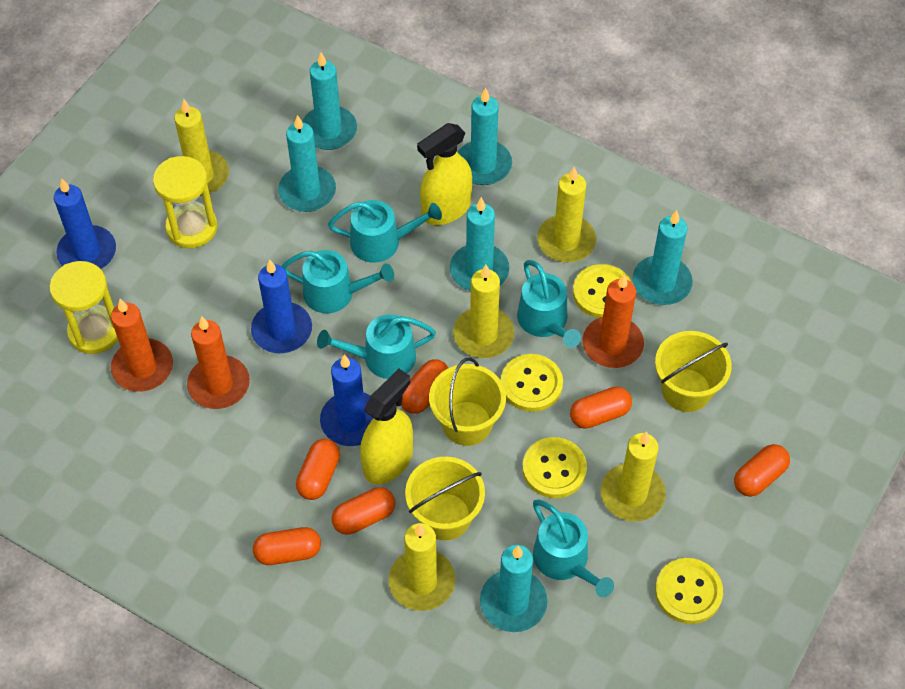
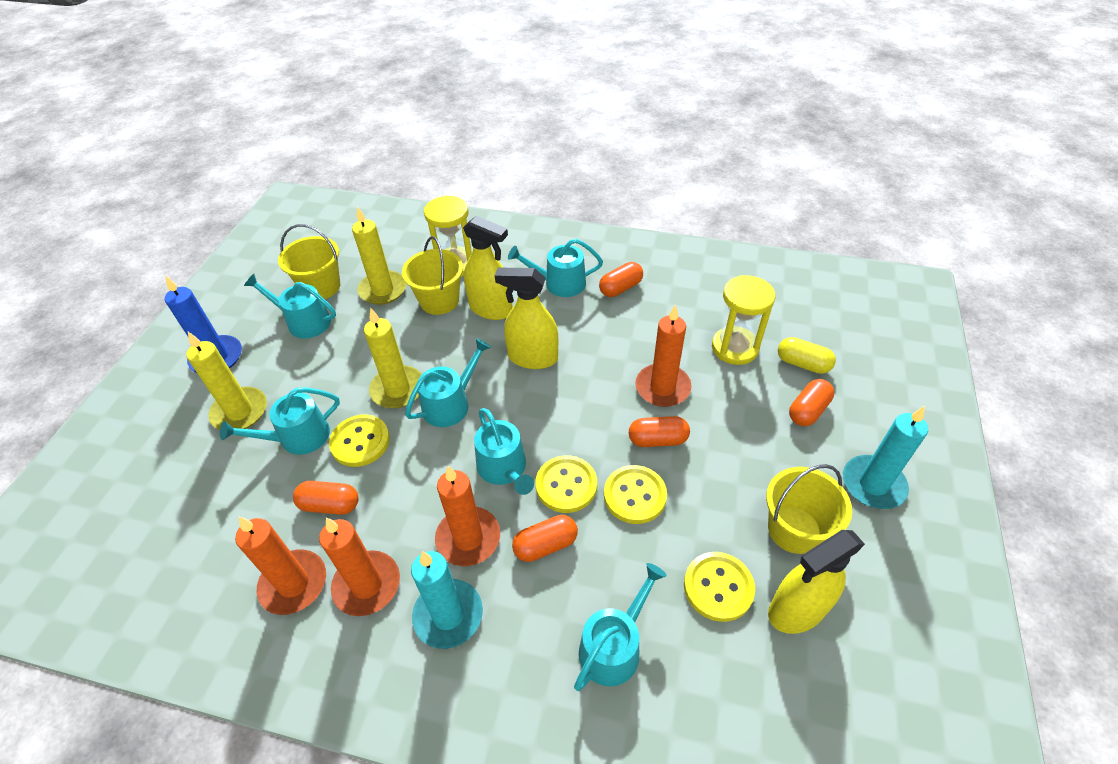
blue candle: [54,178,116,269] [251,259,312,353] [320,355,373,446] = 3 -> [165,276,242,373] = 1
orange candle: [111,299,173,392] [187,316,250,409] [583,274,644,368] = 3 -> [235,517,326,615] [319,518,400,616] [435,466,500,566] [635,304,692,407] = 4
orange capsule: [253,527,321,565] [296,439,340,500] [332,487,395,535] [401,360,448,414] [570,386,632,429] [734,444,790,497] = 6 -> [293,481,359,515] [512,515,578,562] [599,262,643,297] [629,416,690,447] [789,379,834,426] = 5
turquoise candle: [278,115,336,212] [302,53,357,150] [450,197,509,291] [458,88,512,185] [480,545,547,632] [633,210,693,305] = 6 -> [411,551,483,649] [843,406,928,509] = 2
turquoise watering can: [281,250,394,313] [317,314,436,379] [328,200,442,263] [517,260,581,348] [533,500,614,597] = 5 -> [220,387,340,455] [244,274,336,338] [405,338,491,427] [474,408,534,495] [508,239,603,297] [574,563,667,691] = 6
yellow candle: [174,99,229,196] [388,523,455,611] [453,265,514,358] [537,167,596,262] [601,431,666,521] = 5 -> [186,332,267,430] [352,206,406,305] [364,308,422,408] = 3
yellow capsule: none = 0 -> [778,337,836,374] = 1
yellow spray bottle: [360,369,413,484] [417,123,472,225] = 2 -> [463,216,513,320] [495,268,558,369] [768,530,865,634] = 3

